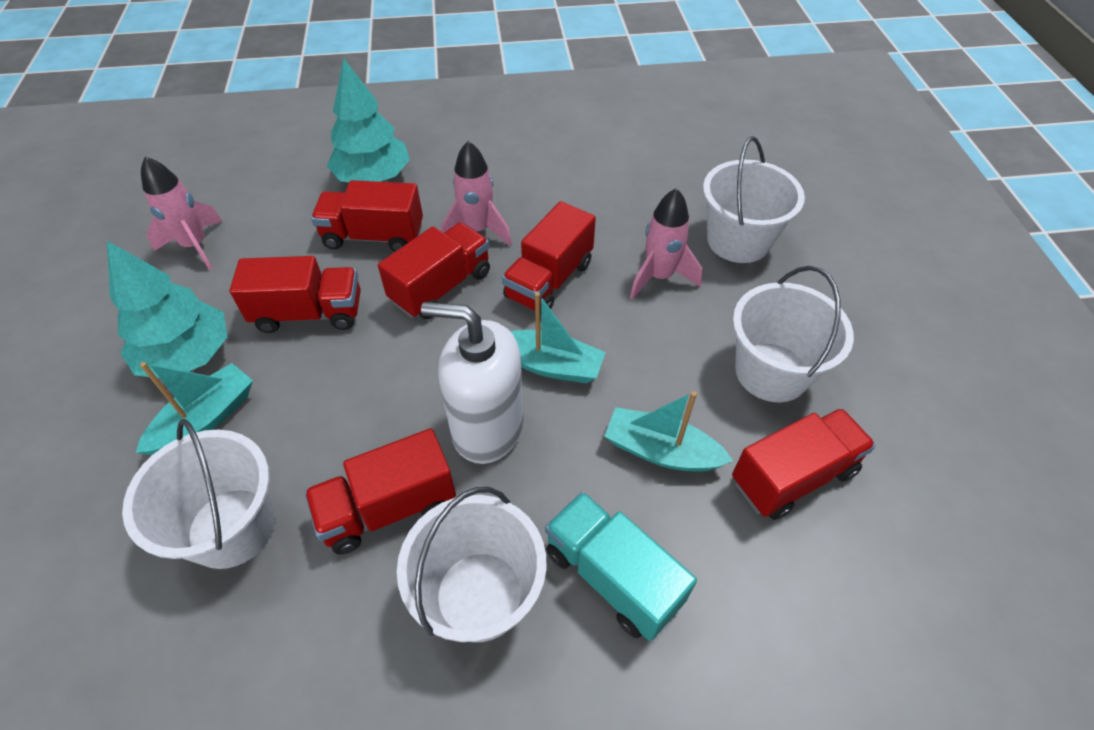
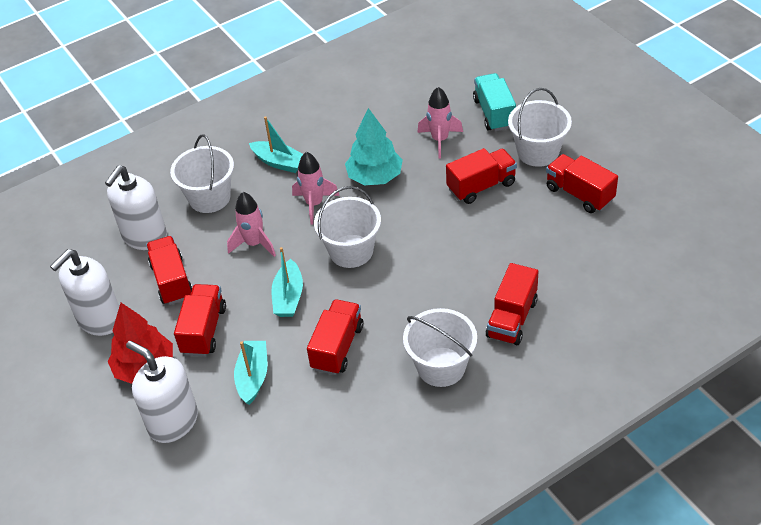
red tree: none = 0 -> [108,303,173,384] = 1
turquoise tree: [107,241,227,378] [327,58,410,182] = 2 -> [345,108,403,185] = 1
white soap dispenser: [421,302,524,464] = 1 -> [50,249,119,336] [105,165,167,250] [126,341,198,443] = 3

